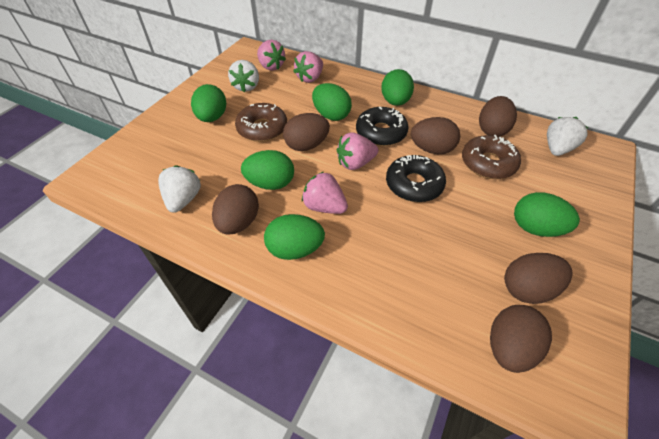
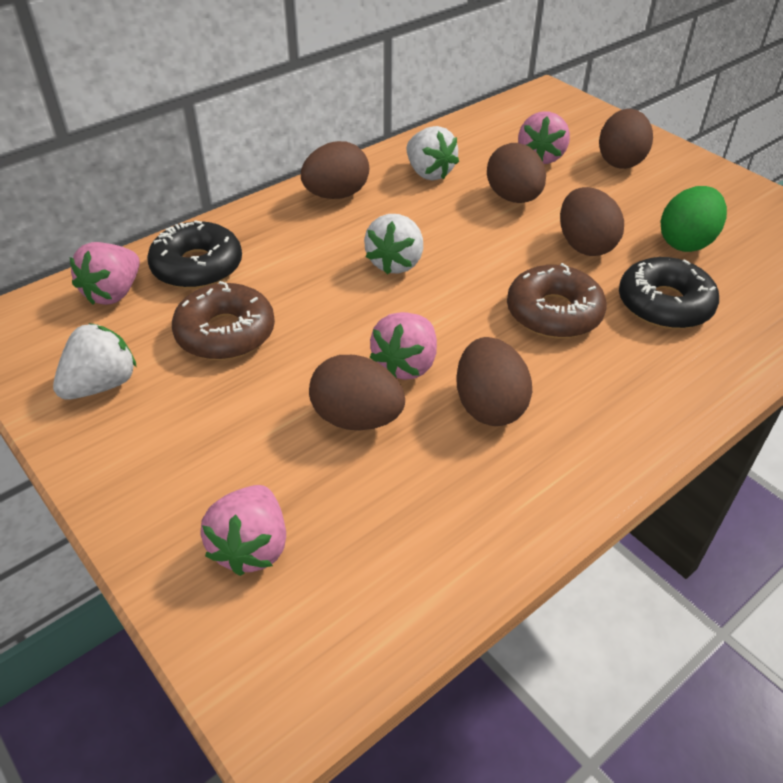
green egg: [191,84,226,122] [241,150,294,190] [264,214,325,260] [312,83,352,121] [381,69,414,106] [514,192,580,237] = 6 -> [660,186,727,252] = 1

